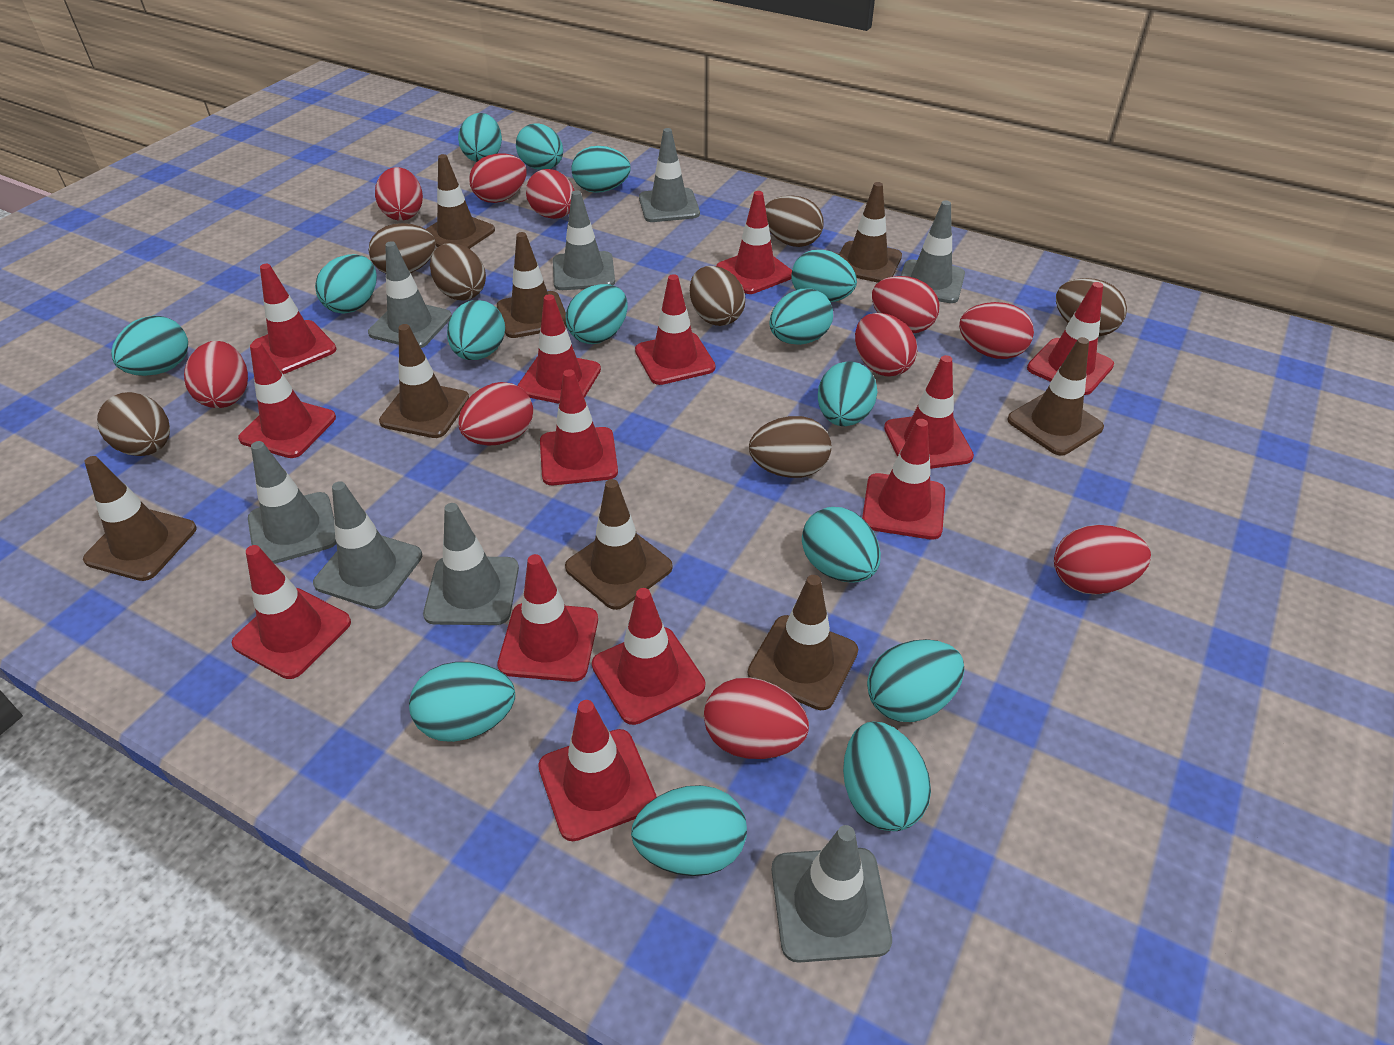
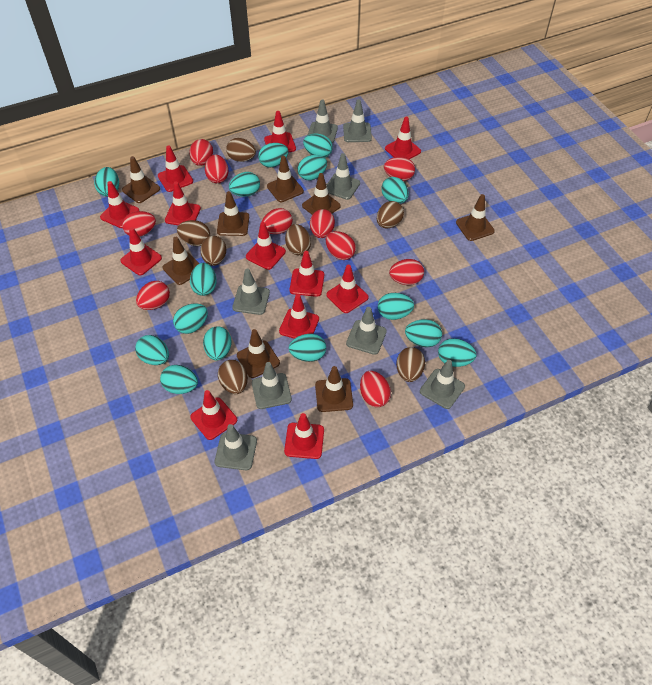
red traffic cone: [231,545,351,679] [238,342,336,458] [252,264,337,374] [497,554,598,682] [517,294,601,404] [538,700,656,841] [540,369,618,485] [592,588,705,725] [635,274,716,385] [716,191,792,294] [862,419,945,540] [884,355,974,469] [1027,282,1114,395] = 13 -> [100,181,139,228] [120,227,162,275] [158,145,193,192] [165,181,201,226] [190,390,237,440] [246,222,286,270] [264,111,296,153] [279,294,319,339] [284,413,324,459] [289,251,324,297] [326,265,369,313] [385,117,421,159] = 12

